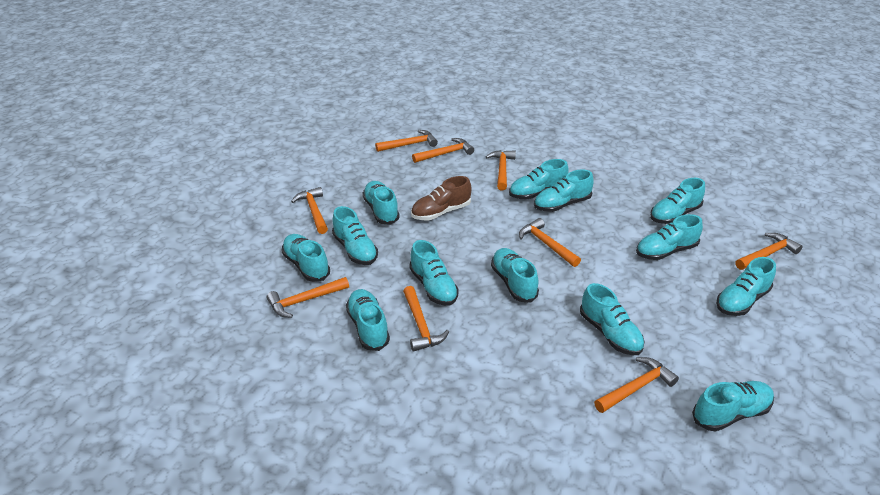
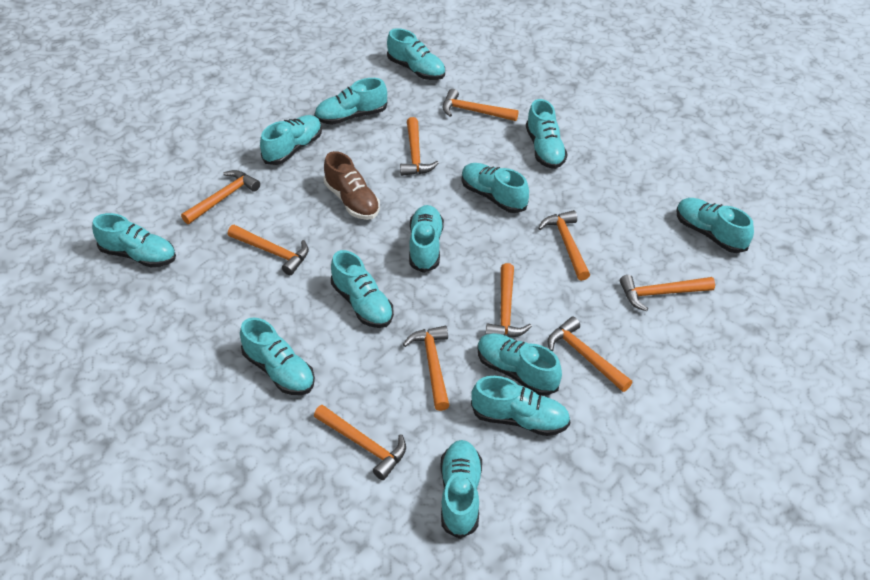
orange hammer: [267,277,349,318] [291,187,328,234] [375,130,438,152] [403,286,449,352] [412,138,474,163] [486,150,516,191] [519,218,581,267] [594,357,679,413] [736,233,803,270] = 9 -> [181,170,260,224] [228,225,309,275] [314,405,406,480] [400,117,439,176] [403,326,450,411] [443,89,519,121] [486,263,532,337] [538,210,590,281] [548,317,632,392] [620,275,715,311] = 10

